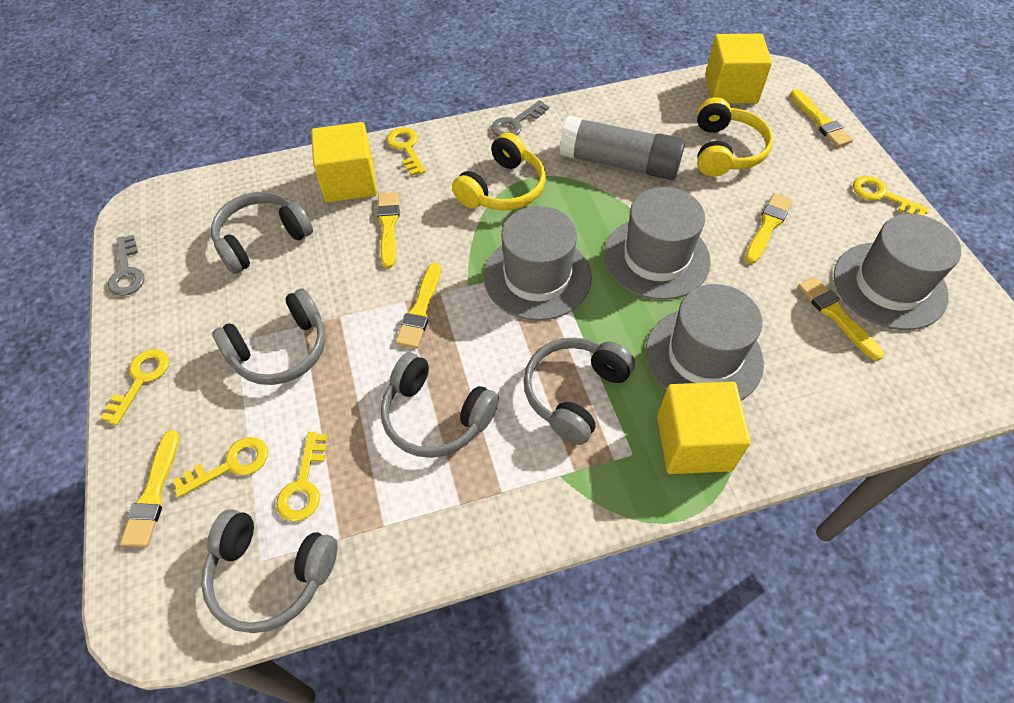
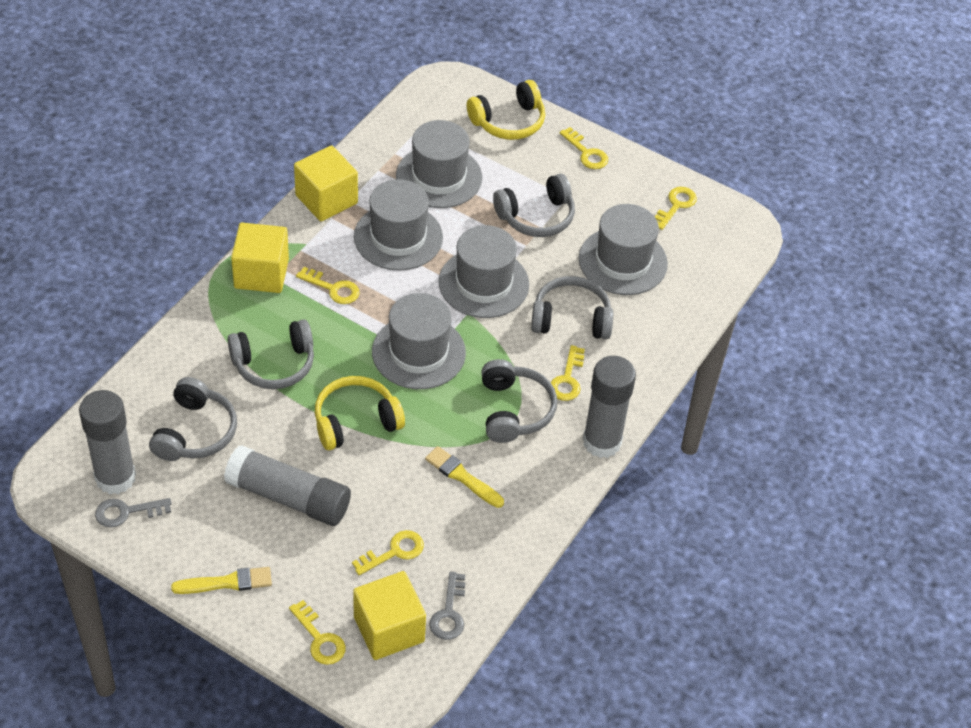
grey glue stick: [560,116,685,180] = 1 -> [79,390,136,494] [224,445,351,526] [583,356,636,458] = 3
grey hat: [484,206,592,321] [604,187,711,300] [646,284,764,400] [834,214,961,330] = 4 -> [354,179,443,271] [372,293,466,389] [396,120,482,208] [439,225,529,318] [579,204,668,295] = 5
yellow brush: [120,430,180,547] [377,192,399,268] [395,263,441,349] [745,193,793,264] [790,89,853,147] [798,277,884,361] = 6 -> [171,567,272,594] [425,446,504,508] = 2
yellow key: [101,349,169,425] [173,437,268,498] [276,432,327,522] [387,128,426,176] [853,176,929,216] = 5 -> [289,600,346,665] [296,267,360,304] [352,530,424,575] [551,345,585,401] [560,127,608,169] [655,187,697,230] = 6

